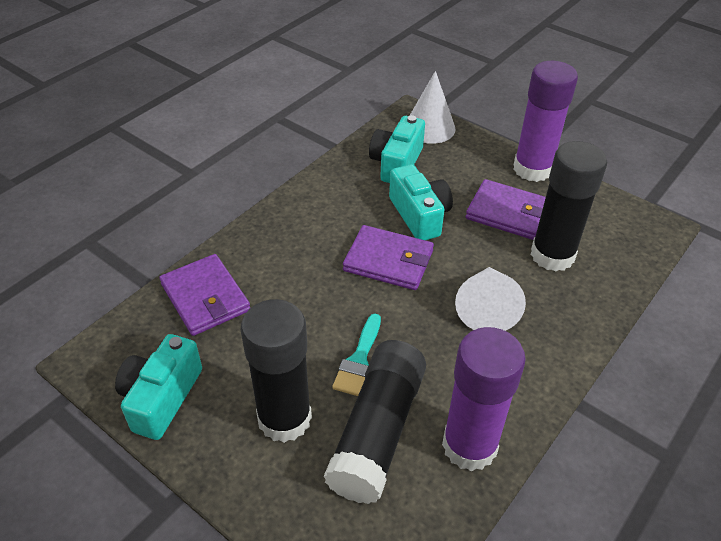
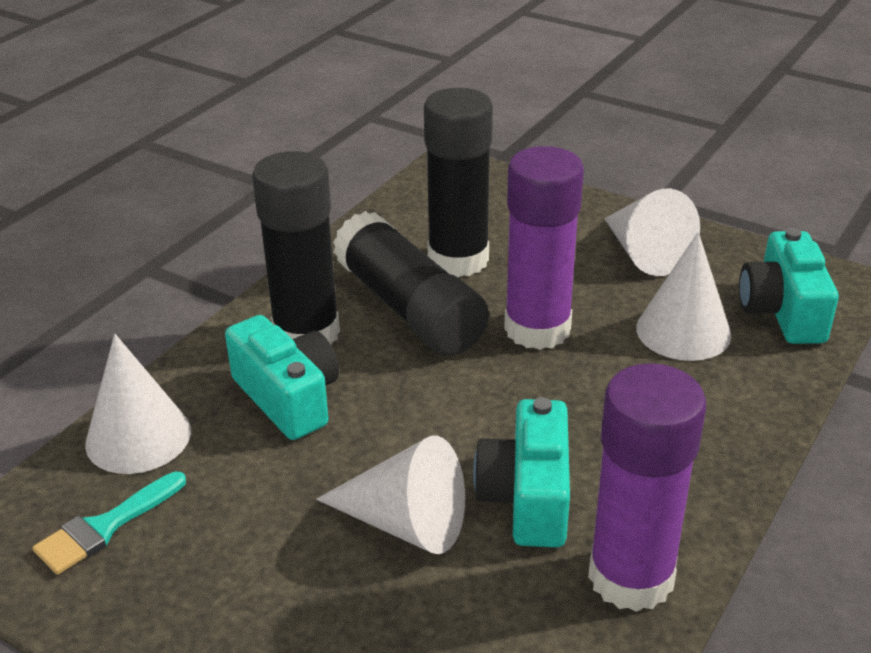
purple wallet: [160,254,250,336] [343,225,434,290] [466,179,546,240] = 3 -> none = 0
white cone: [409,71,456,144] [455,267,526,331] = 2 -> [85,334,191,474] [316,435,465,554] [605,189,700,276] [636,232,731,361] = 4

